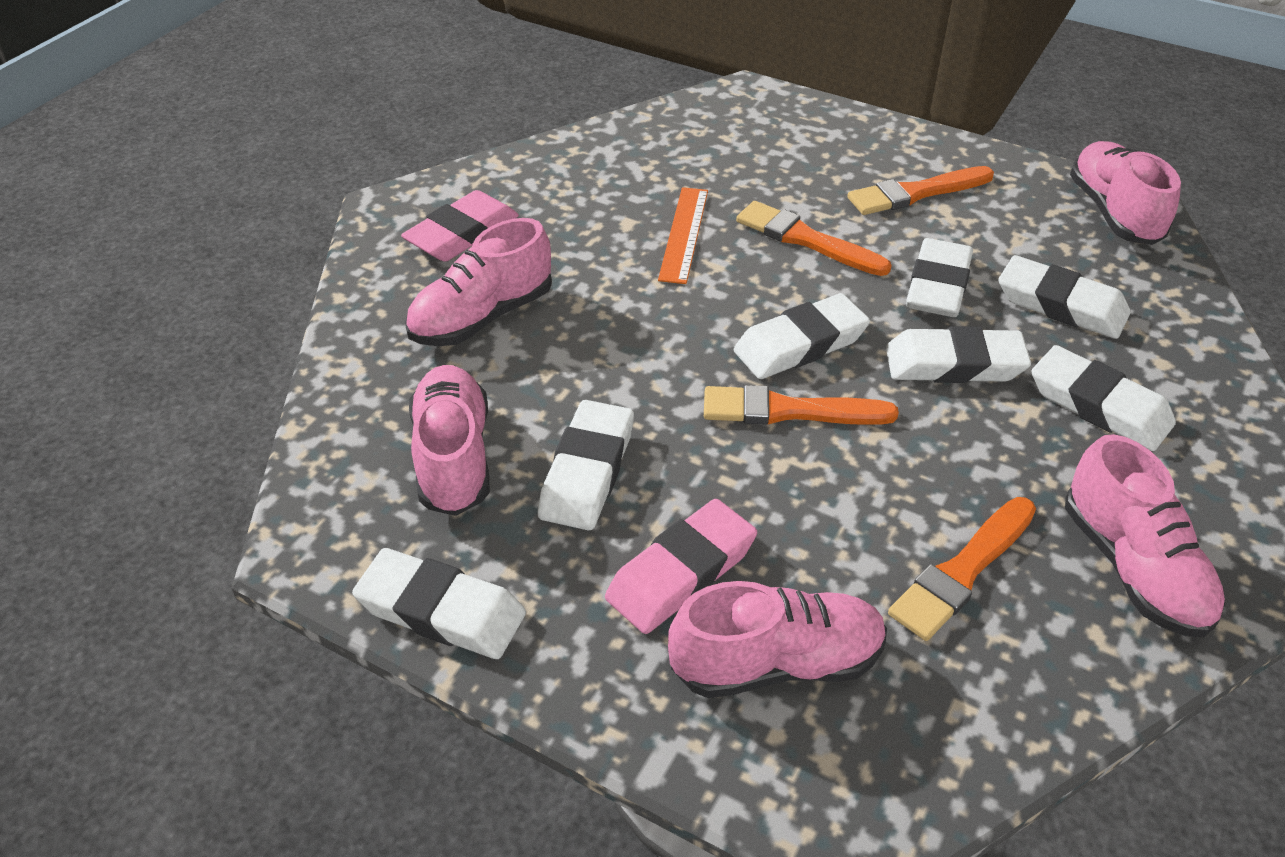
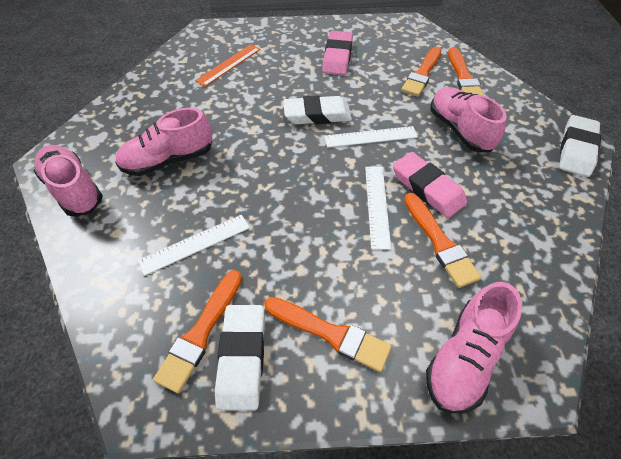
orange brush: [704,385,899,425] [736,201,892,276] [847,166,994,215] [888,497,1036,641] = 4 -> [153,270,242,393] [264,297,392,372] [401,47,441,97] [404,193,481,288] [448,47,484,96] = 5
pink shoe: [405,218,552,346] [409,365,490,516] [668,581,887,698] [1065,434,1225,637] [1070,141,1181,245] = 5 -> [34,145,103,217] [115,108,212,176] [426,282,522,413] [430,87,507,152] = 4
white eraser: [352,548,526,659] [538,400,634,531] [734,293,870,379] [886,326,1031,383] [906,238,973,317] [998,255,1131,339] [1031,345,1176,451] = 7 -> [215,305,265,411] [283,95,352,124] [559,115,601,177] = 3
white ruler: none = 0 -> [138,215,250,276] [325,126,418,148] [365,167,391,250] = 3

